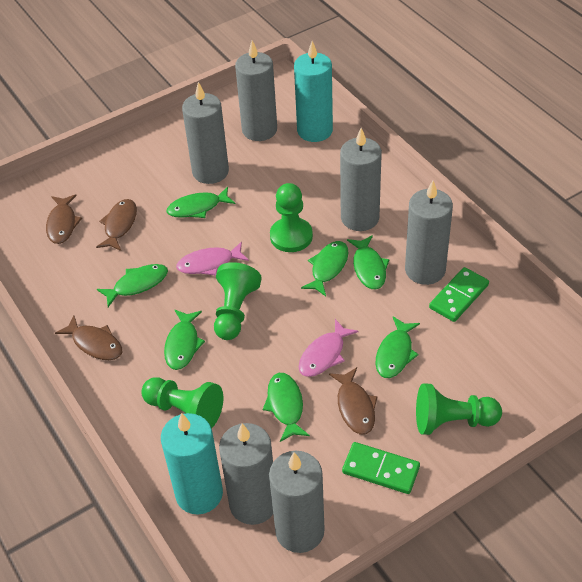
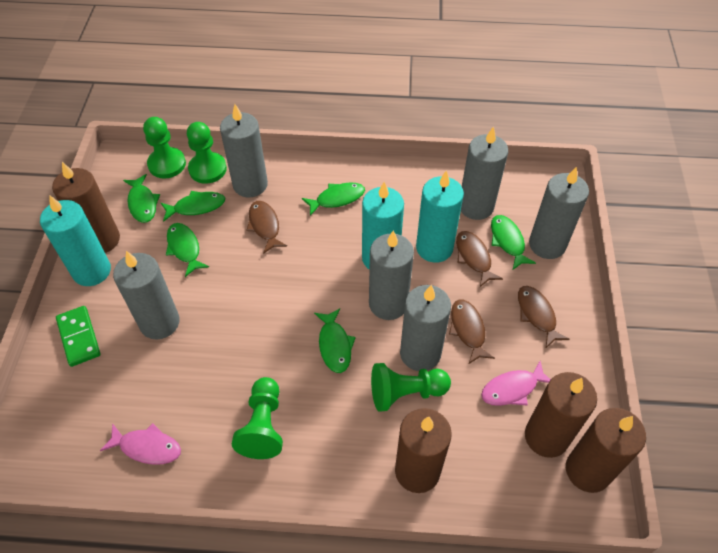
brown candle: none = 0 -> [52,162,120,253] [395,408,452,493] [525,372,597,458] [566,408,646,493] = 4
green domino: [342,442,420,494] [429,267,489,322] = 2 -> [56,306,101,367] = 1
green fish: [97,264,168,307] [164,310,205,370] [167,187,235,218] [263,373,310,442] [301,241,349,296] [347,235,390,289] [375,316,420,378] = 7 -> [123,174,160,223] [161,191,225,222] [166,223,209,277] [302,182,365,216] [314,308,356,373] [491,215,536,269] = 6
turquoise candle: [161,413,223,515] [294,41,333,142] = 2 -> [40,195,111,286] [362,182,404,270] [416,171,464,263] = 3

